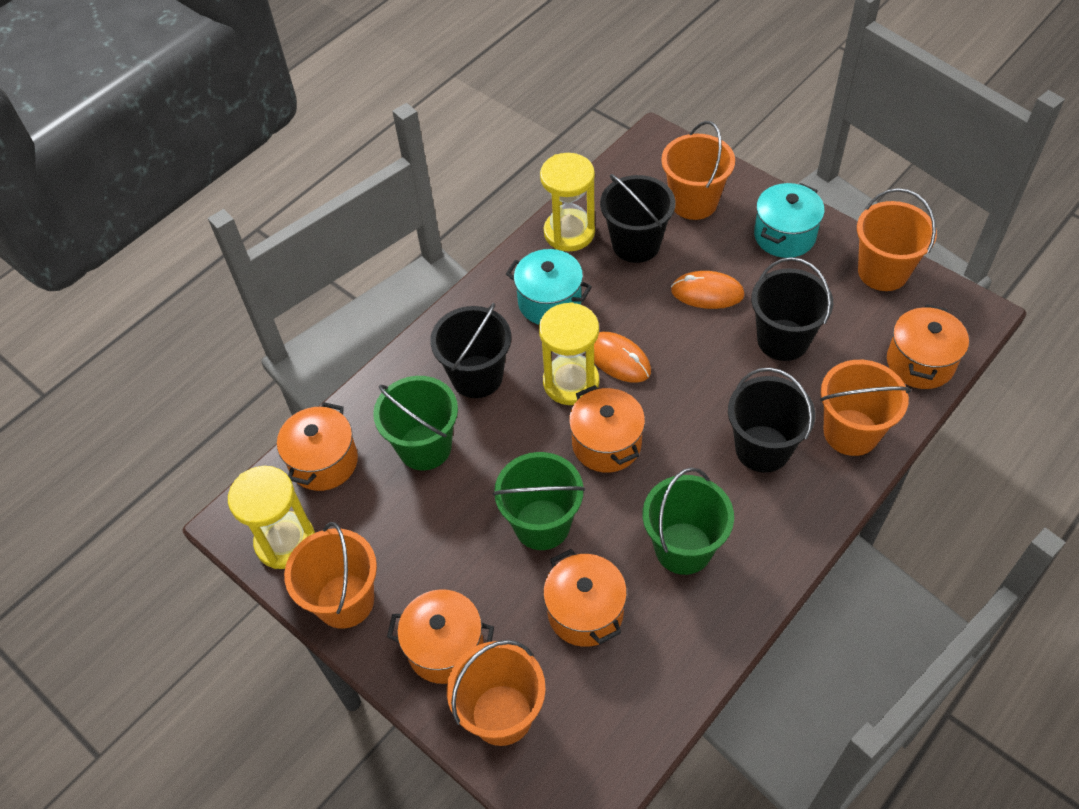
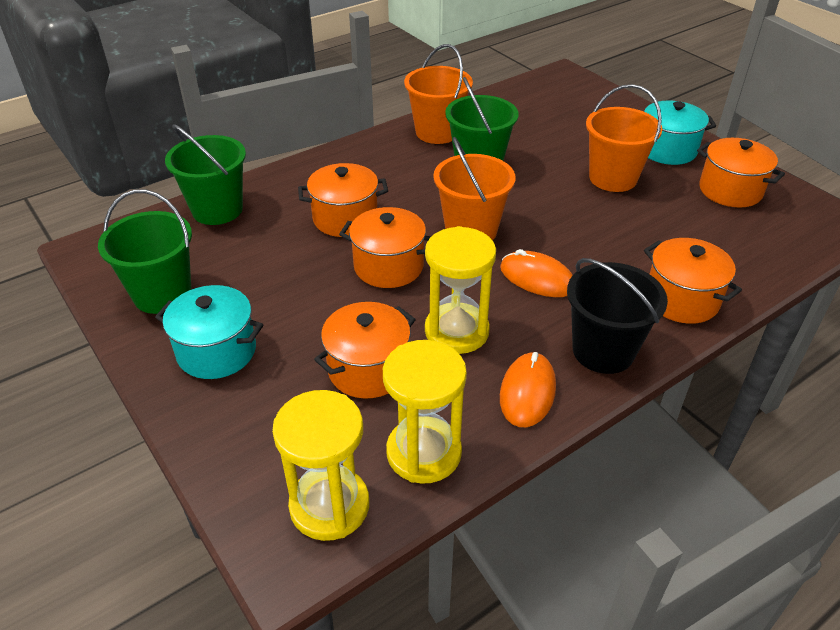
black bucket: [430,303,511,398] [600,174,675,263] [728,367,815,473] [751,257,833,361] = 4 -> [567,258,668,374] = 1
orange bucket: [284,522,377,629] [447,640,546,746] [661,121,735,220] [820,360,911,456] [857,188,937,291] = 5 -> [404,44,473,144] [433,137,516,241] [586,84,662,192] = 3

